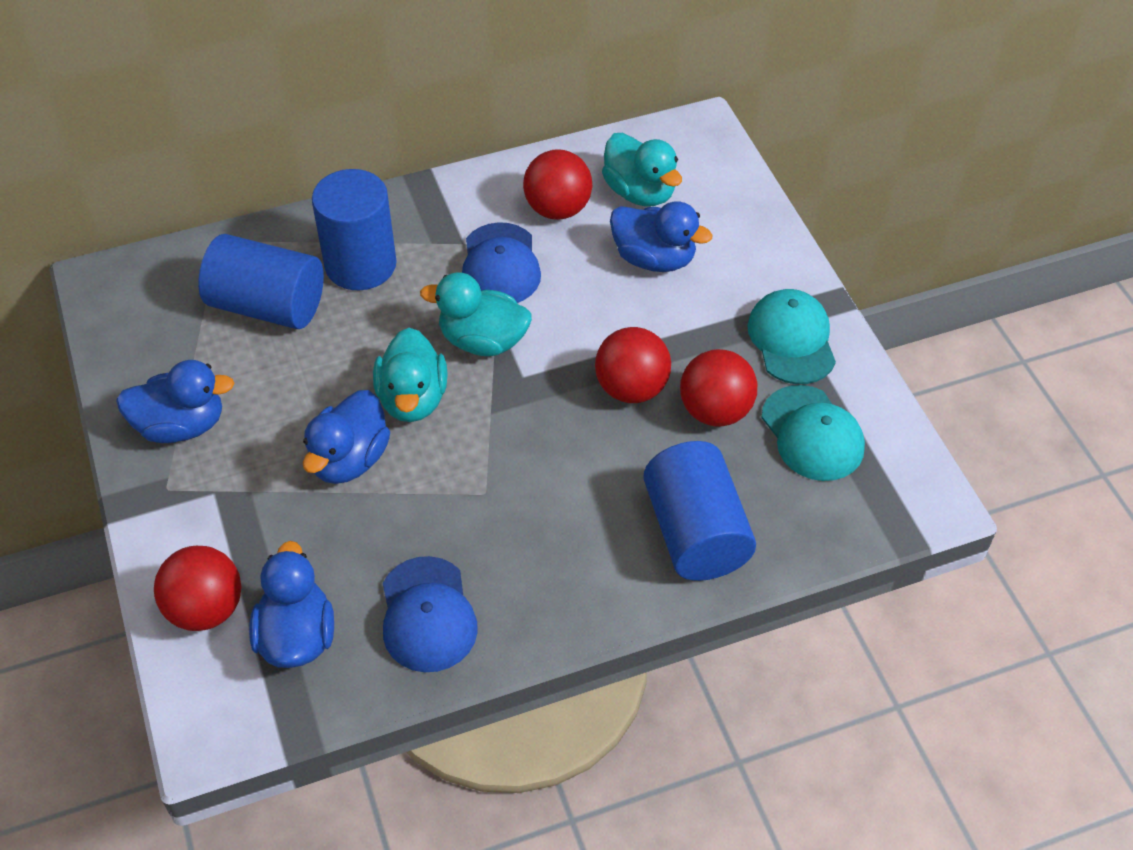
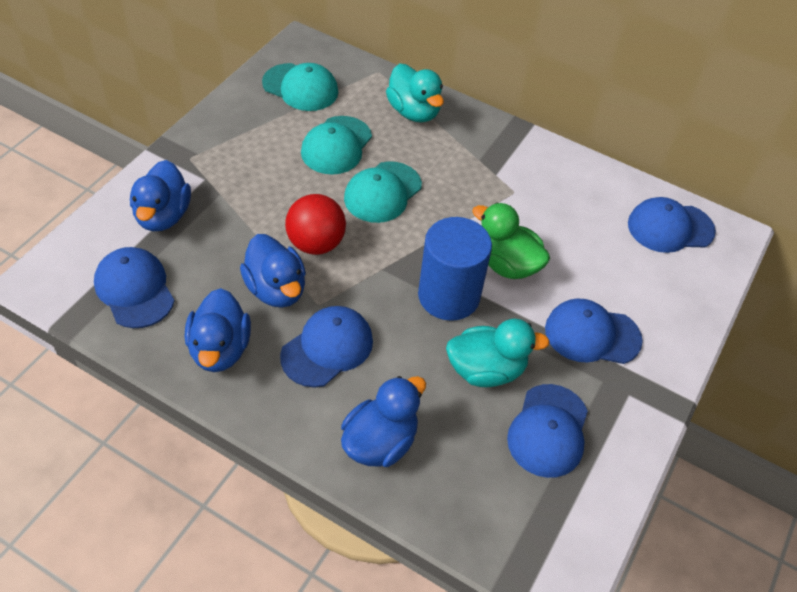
blue cap: [383,556,478,672] [462,222,541,303] = 2 -> [94,247,174,328] [280,306,373,388] [507,384,588,478] [545,298,643,364] [628,197,716,253] = 5
blue cylinder: [198,234,324,329] [312,169,397,290] [643,441,756,581] = 3 -> [418,217,492,321] = 1
green duck: none = 0 -> [472,203,550,279] = 1
red ball: [154,546,242,631] [523,149,592,220] [595,327,671,403] [680,349,757,427] = 4 -> [285,194,346,255] = 1
turquoise cap: [747,289,836,384] [761,385,865,481] = 2 -> [262,63,338,111] [301,116,372,175] [344,161,422,223] = 3
turquoise duck: [373,328,448,422] [420,272,532,356] [602,133,682,207] = 3 -> [386,63,444,123] [446,318,550,387] = 2

